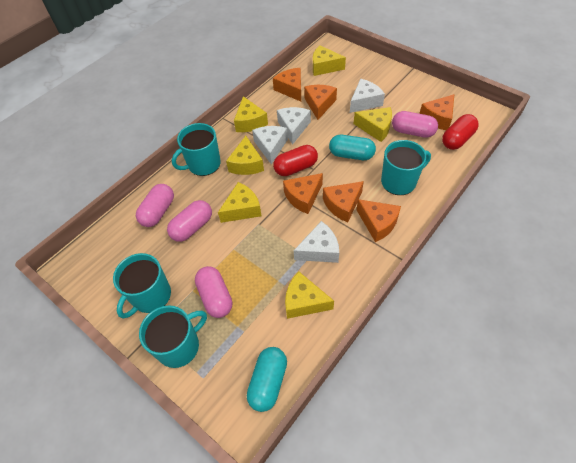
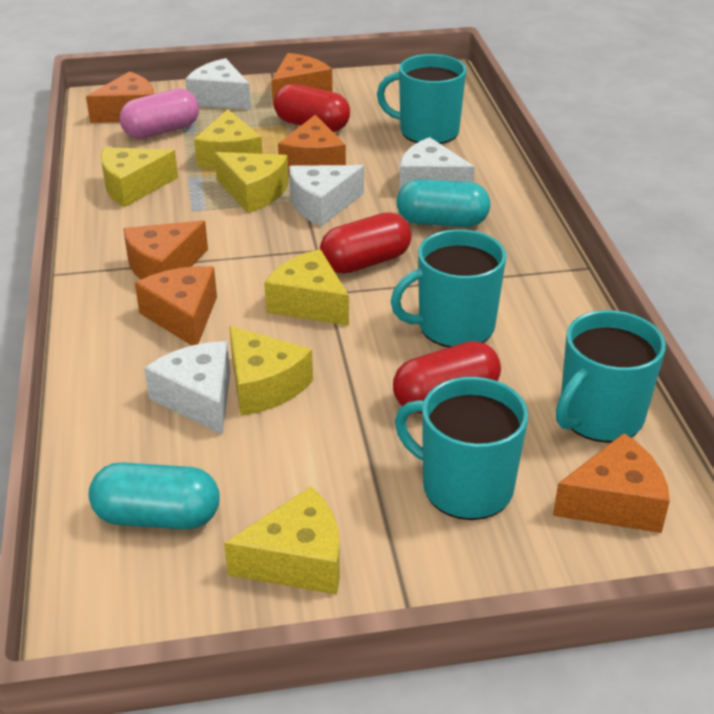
pink capsule: [136,184,174,227] [167,200,212,242] [195,266,232,318] [392,111,438,138] = 4 -> [120,88,199,139] = 1
red capsule: [273,145,318,176] [442,114,479,150] = 2 -> [274,84,350,132] [320,212,411,274] [393,341,501,413] = 3

